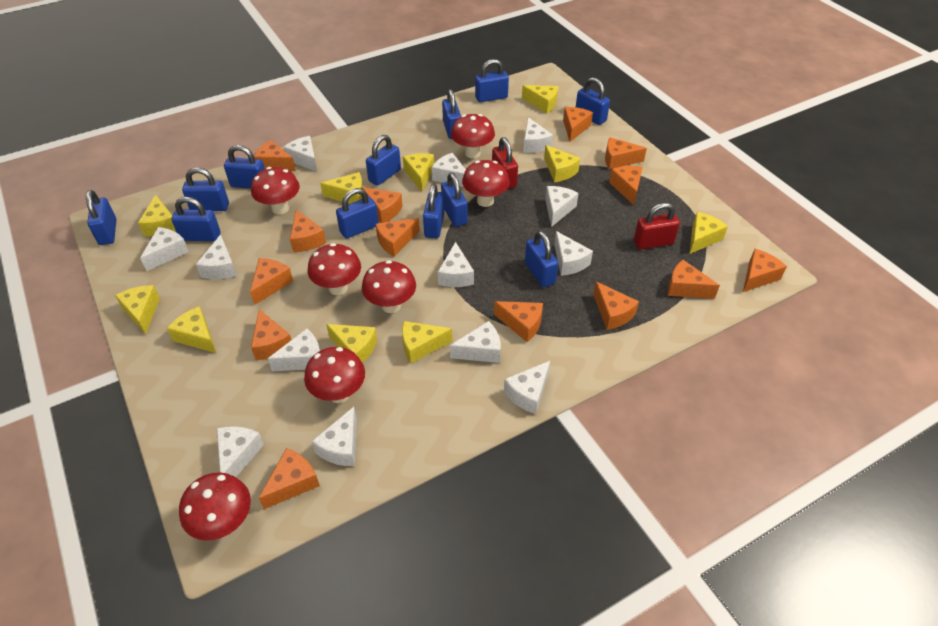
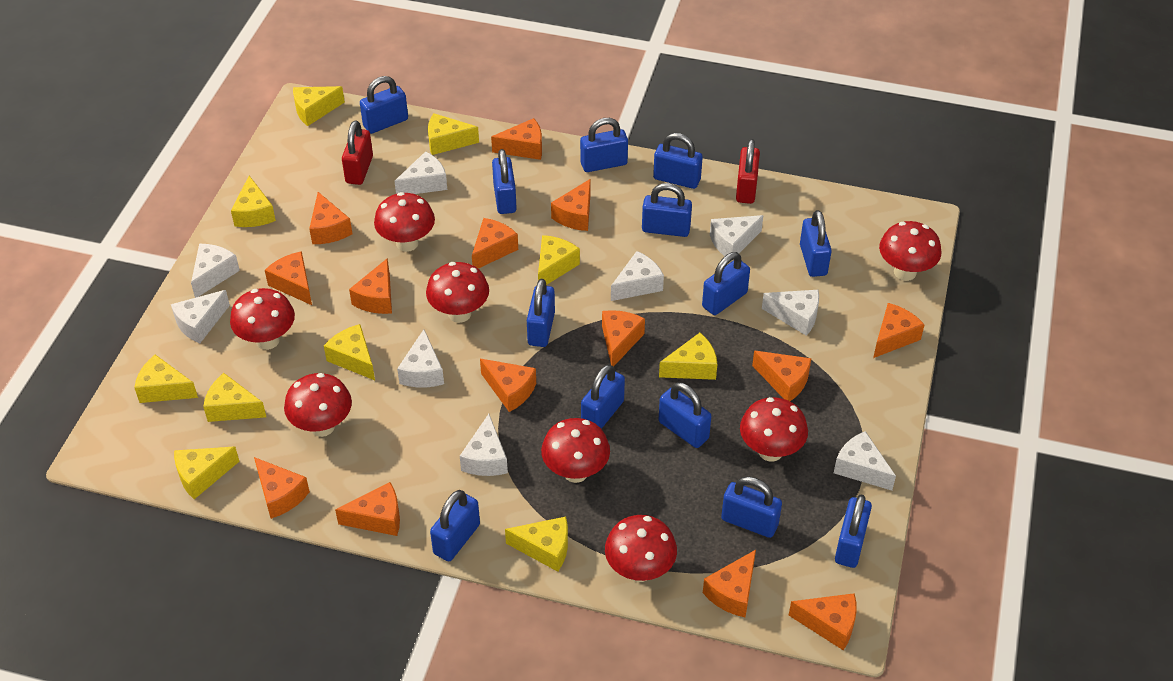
blue padlock: [86,190,117,245] [171,197,220,241] [182,167,229,211] [224,145,265,189] [336,188,379,239] [366,135,401,186] [423,184,444,238] [441,173,468,227] [442,89,461,139] [475,59,509,102] [525,231,558,287] [576,77,610,125] = 12 -> [360,76,408,134] [430,490,480,561] [492,149,517,214] [527,279,555,347] [580,118,628,172] [581,364,625,429] [642,183,692,237] [653,133,703,189] [658,382,711,448] [702,252,750,315] [721,477,782,538] [800,210,832,277] [835,494,872,568] = 13
red mushroom: [179,472,251,541] [251,167,300,214] [304,347,365,403] [308,243,361,295] [362,260,416,313] [451,114,495,158] [462,160,510,207] = 7 -> [230,288,295,350] [284,373,352,437] [374,192,435,252] [426,262,489,323] [541,418,610,483] [605,515,677,582] [740,397,808,461] [879,221,942,281] = 8
white cheese: [140,227,189,271] [196,234,237,279] [217,426,264,477] [268,328,320,371] [283,136,317,172] [312,407,357,466] [432,153,466,187] [438,242,474,287] [450,321,501,363] [504,361,550,414] [523,117,553,153] [545,186,579,227] [554,231,593,276] = 13 -> [171,290,230,343] [191,244,240,298] [394,151,447,194] [397,329,444,388] [460,414,508,476] [611,251,664,301] [710,215,763,256] [762,290,819,336] [834,431,896,491] = 9

